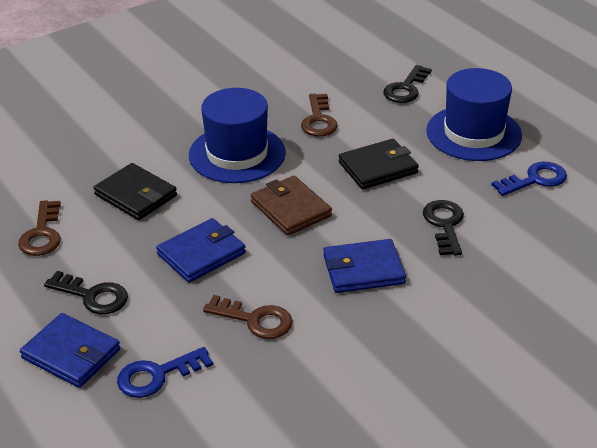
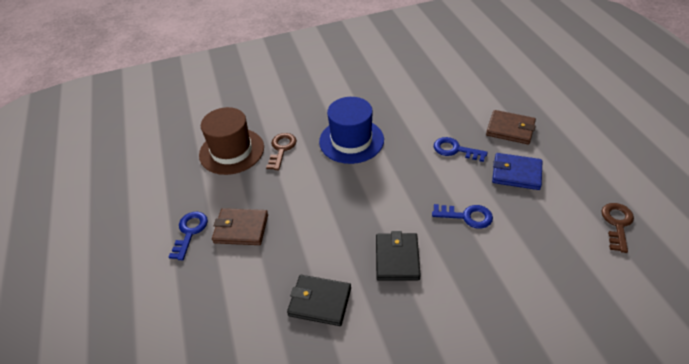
black key: [44,271,128,314] [383,65,432,103] [423,200,464,256] = 3 -> none = 0
blue hat: [189,88,286,183] [426,68,522,161] = 2 -> [319,97,384,164] = 1
blue key: [117,347,213,398] [492,161,567,196] = 2 -> [169,212,208,260] [432,204,493,229] [434,137,488,162] = 3
blue wallet: [20,313,120,388] [156,218,246,283] [323,239,406,293] = 3 -> [492,153,542,190] = 1
brown hat: none = 0 -> [199,107,264,175] = 1
brown key: [18,200,61,256] [203,295,293,339] [301,94,338,137] = 3 -> [266,133,297,170] [602,203,634,253] = 2
brown wallet: [251,176,332,236] = 1 -> [212,208,268,245] [486,110,536,144] = 2

